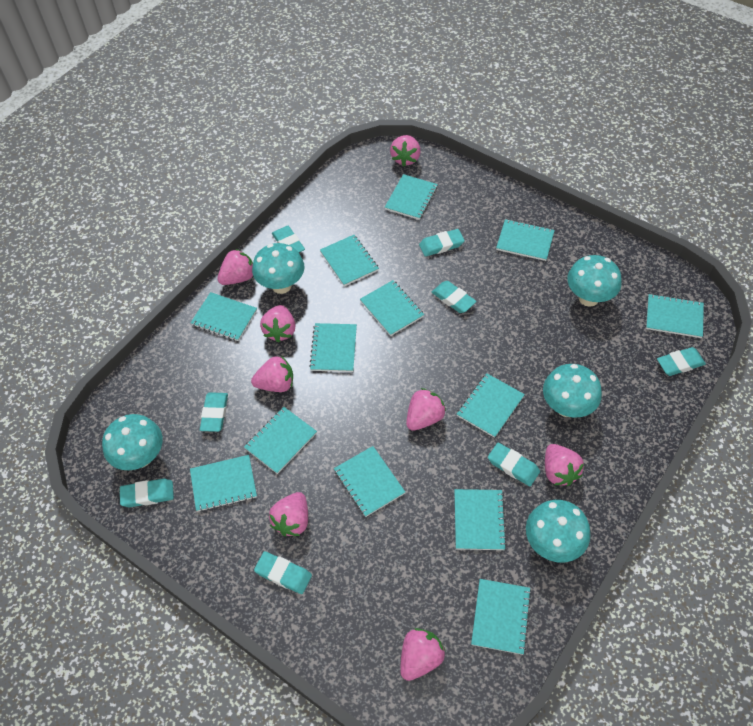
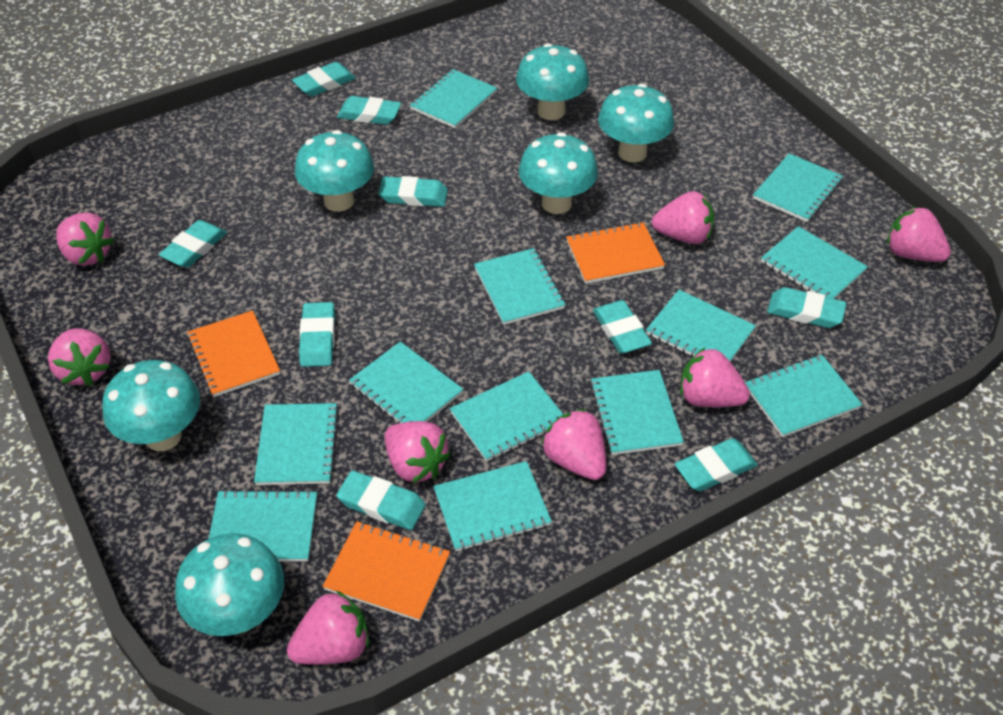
orange notebook: none = 0 -> [187,310,280,397] [323,521,450,622] [566,222,665,284] = 3
turquoise eraser: [120,479,174,507] [200,392,228,432] [254,551,312,594] [272,226,305,253] [419,229,465,257] [432,281,477,313] [488,443,540,486] [657,347,706,376] = 8 -> [159,220,227,268] [292,62,356,96] [299,302,335,367] [336,470,426,530] [337,96,401,125] [378,176,448,207] [593,300,652,354] [675,438,758,491] [767,287,847,328] = 9
turquoise mushroom: [102,414,163,470] [252,243,304,294] [526,500,591,562] [543,364,602,418] [567,255,622,307] = 5 -> [103,360,200,451] [175,533,284,636] [295,130,374,212] [516,43,589,120] [519,132,598,214] [598,83,674,162] = 6
turquoise notebook: [190,455,257,512] [191,292,257,341] [244,407,317,474] [309,323,357,372] [320,235,379,286] [334,446,405,517] [360,280,424,336] [385,174,438,220] [454,489,507,550] [457,373,525,438] [471,579,531,655] [496,219,555,261] [646,294,704,338] = 13 -> [209,489,317,562] [254,403,339,485] [349,342,463,424] [410,69,497,128] [433,461,552,551] [450,371,564,462] [474,248,566,325] [590,370,684,455] [646,290,756,362] [745,355,863,437] [753,153,843,222] [761,226,868,299] = 12

